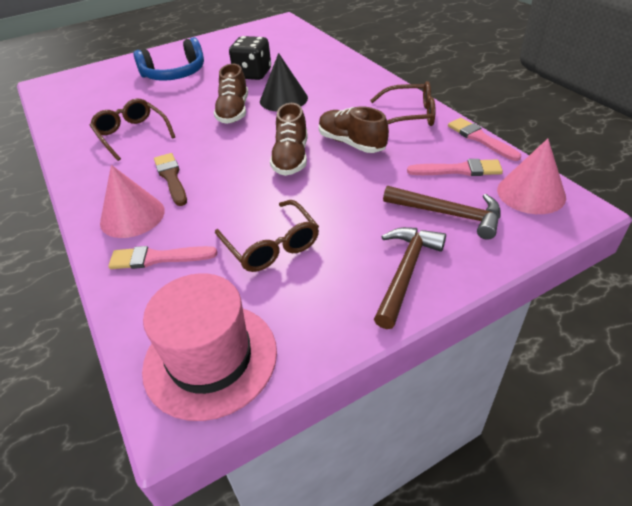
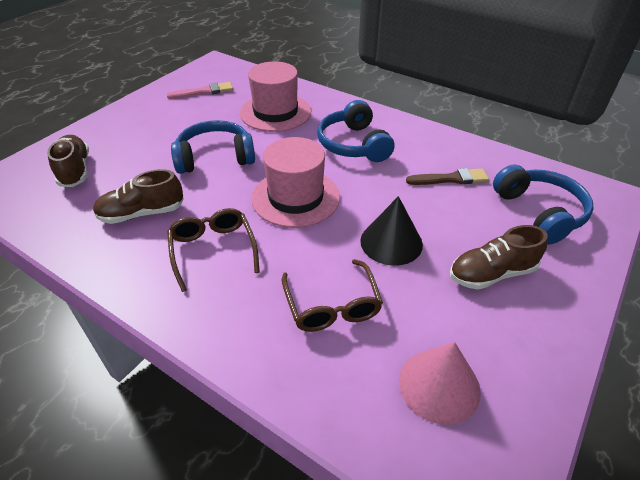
black dice: [229,36,271,80] = 1 -> none = 0
blue headphones: [133,37,204,81] = 1 -> [171,120,255,174] [317,100,394,162] [493,164,593,244] = 3
brown glasses: [90,99,175,161] [215,200,319,272] [370,81,435,126] = 3 -> [167,208,260,292] [282,259,383,332] = 2
brown hammer: [374,227,446,329] [383,186,500,240] = 2 -> none = 0
pink brush: [108,246,217,269] [407,159,503,176] [448,118,521,161] = 3 -> [167,82,233,99] = 1
pink cone: [100,165,165,238] [497,139,566,214] = 2 -> [399,342,481,425] = 1
pink hat: [142,273,277,421] = 1 -> [240,61,311,132] [251,137,340,228] = 2

